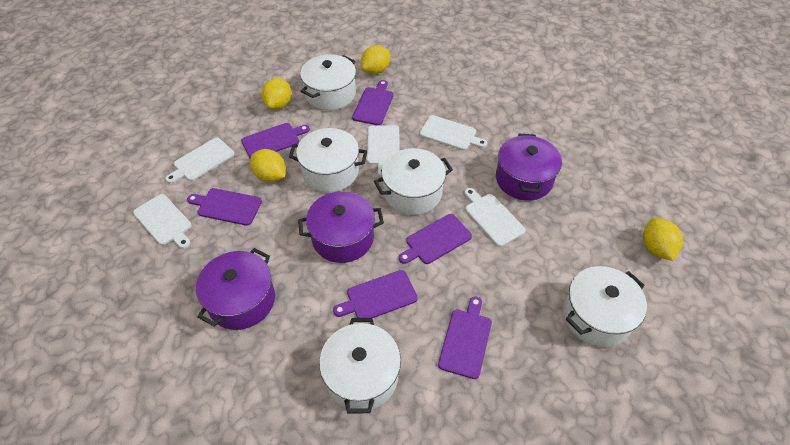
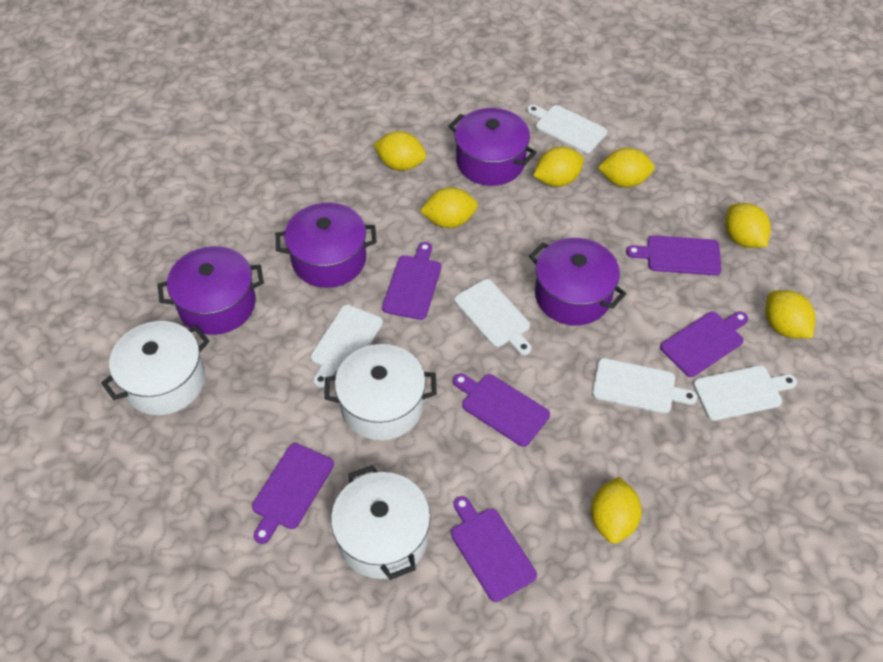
purple pot: [196,248,275,330] [298,191,384,263] [496,134,562,201] = 3 -> [158,246,264,335] [276,203,377,288] [449,108,537,186] [529,238,626,325] = 4
white pot: [289,128,367,192] [300,54,356,110] [319,318,401,413] [374,148,453,215] [563,266,647,347] = 5 -> [101,321,210,415] [324,344,437,440] [331,465,430,580] = 3
yellow lemon: [250,149,286,182] [261,78,291,110] [361,45,390,74] [643,218,683,261] = 4 -> [373,131,426,171] [420,187,478,228] [533,147,584,187] [591,477,642,544] [598,148,655,188] [725,203,771,248] [765,290,816,338] = 7

